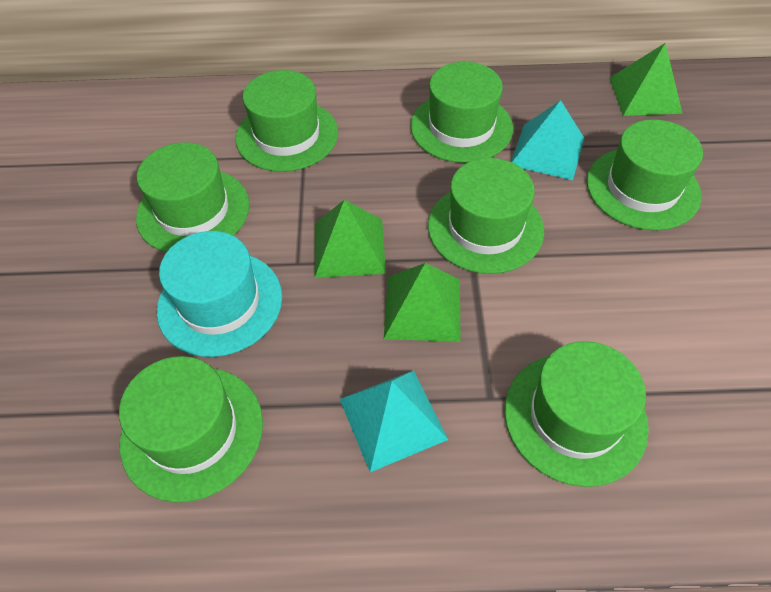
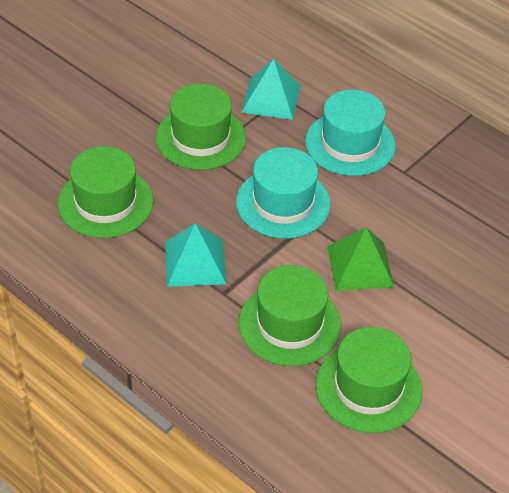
green hat: [119,356,263,503] [136,142,250,253] [236,70,338,172] [411,62,513,163] [428,158,544,274] [504,341,649,487] [587,119,703,230] = 7 -> [58,146,154,238] [155,84,246,170] [239,265,342,366] [315,327,422,433] = 4
green pyramid: [315,200,386,278] [384,263,461,342] [609,43,683,116] = 3 -> [327,227,394,291] = 1
turquoise hat: [157,231,282,357] = 1 -> [236,147,331,239] [305,90,396,176] = 2

